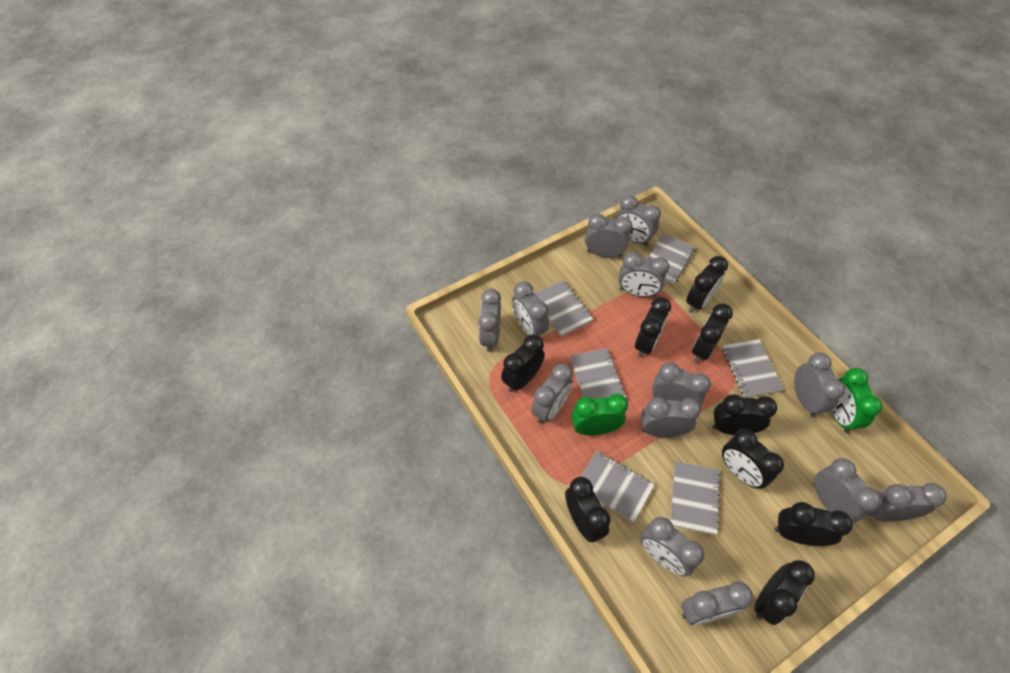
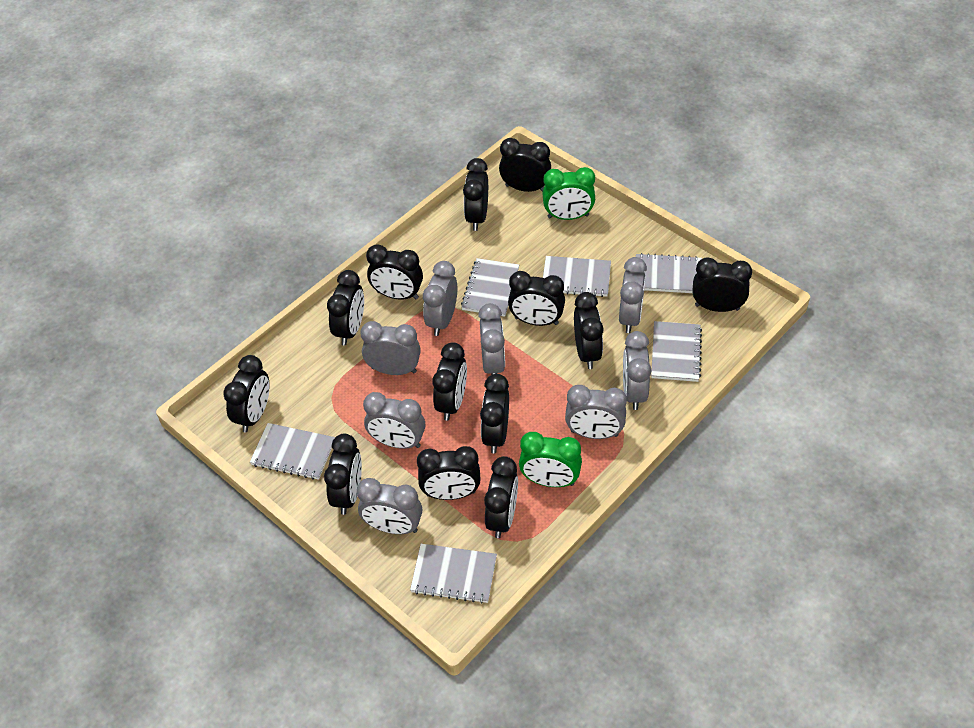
black clock: [501,334,545,392] [565,477,611,542] [635,297,671,358] [686,256,728,313] [692,303,733,363] [712,394,777,435] [722,429,784,489] [754,560,815,625] [774,502,853,546] = 9 -> [223,355,270,432] [324,434,362,515] [327,270,364,346] [366,244,423,299] [417,446,481,500] [432,342,467,421] [463,158,488,231] [480,374,509,454] [484,456,518,538] [499,138,551,192] [508,271,565,326] [574,292,604,369] [693,257,752,312] = 13
grey clock: [478,289,501,352] [512,281,549,337] [531,364,573,424] [585,213,632,257] [615,195,661,246] [618,252,669,297] [640,517,704,577] [641,397,701,437] [652,362,711,406] [681,581,753,626] [794,353,845,417] [814,458,882,522] [868,483,946,522] = 13 -> [357,478,422,534] [360,321,421,375] [363,392,425,449] [423,261,457,336] [478,303,505,375] [565,385,627,439] [619,257,647,333] [623,331,652,410] = 8

